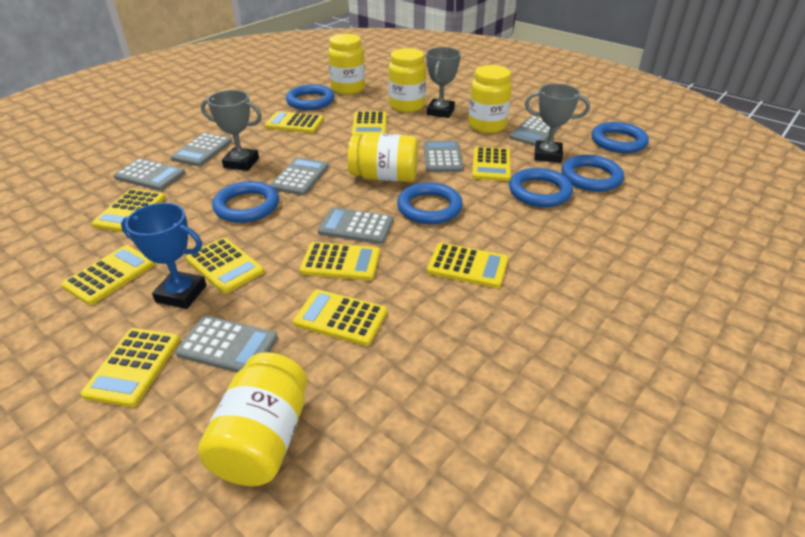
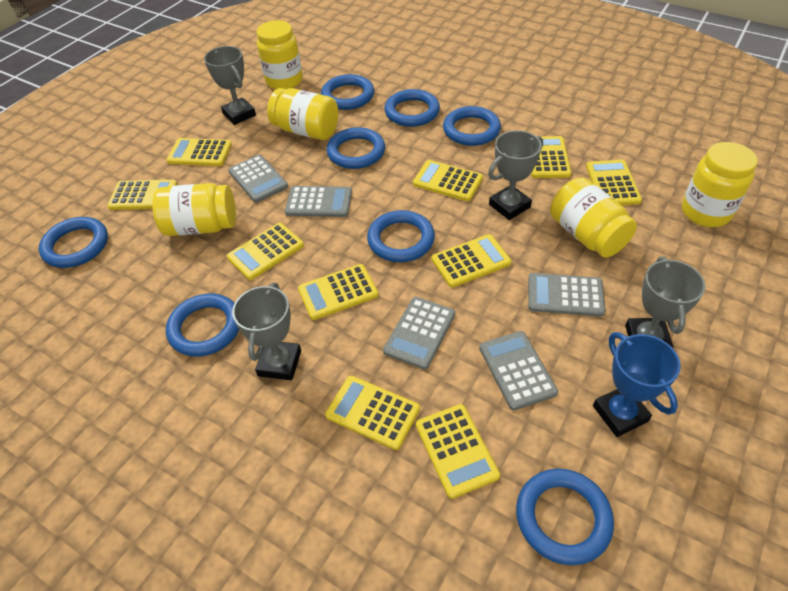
blue ring: [212,181,279,223] [286,84,335,110] [397,182,463,224] [509,168,573,207] [561,155,624,192] [591,122,649,153] = 6 -> [39,217,108,268] [166,293,239,357] [321,74,374,110] [327,127,385,169] [367,210,435,262] [384,89,440,127] [443,106,501,146] [516,469,614,565] = 8
grey calculator: [113,158,185,191] [171,133,232,166] [175,316,278,373] [270,157,329,196] [318,207,393,244] [424,141,463,172] [509,116,560,146] = 7 -> [228,155,288,203] [285,186,352,217] [383,297,455,370] [479,331,558,410] [528,273,605,317] = 5
grey trophy: [201,90,262,171] [426,47,461,118] [525,84,590,163] = 3 -> [204,46,256,125] [232,283,301,380] [488,130,543,220] [625,257,706,348] = 4

